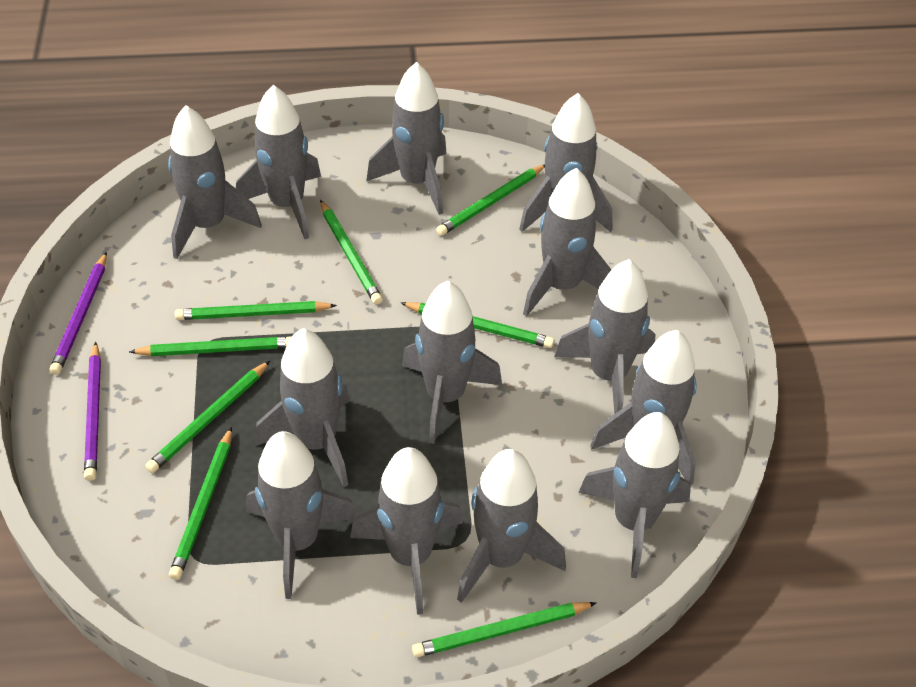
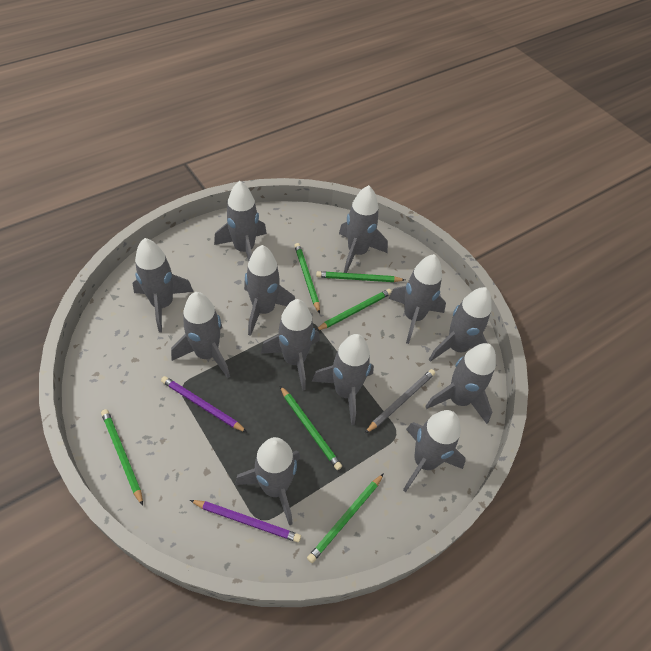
green pencil: [129,336,292,356] [145,361,270,473] [169,427,232,580] [175,301,337,320] [320,200,383,305] [400,302,554,348] [412,602,596,658] [436,164,545,236] = 8 -> [101,409,143,506] [280,386,342,470] [294,243,320,314] [307,473,384,563] [316,271,405,282] [316,289,392,331] = 6
grey pencil: none = 0 -> [365,369,435,433] = 1
grey rocket: [168,105,262,259] [236,85,321,239] [246,431,357,599] [255,328,350,487] [350,447,463,615] [366,62,447,215] [402,281,502,444] [457,449,566,603] [519,93,612,232] [523,168,611,317] [554,259,656,413] [578,412,691,578] [590,330,697,485] = 13 -> [132,238,194,332] [171,292,230,378] [214,181,267,262] [235,437,300,526] [244,245,295,336] [261,299,320,391] [312,334,374,425] [339,185,388,273] [388,254,446,344] [403,410,466,492] [425,343,496,424] [429,287,492,362] = 12

